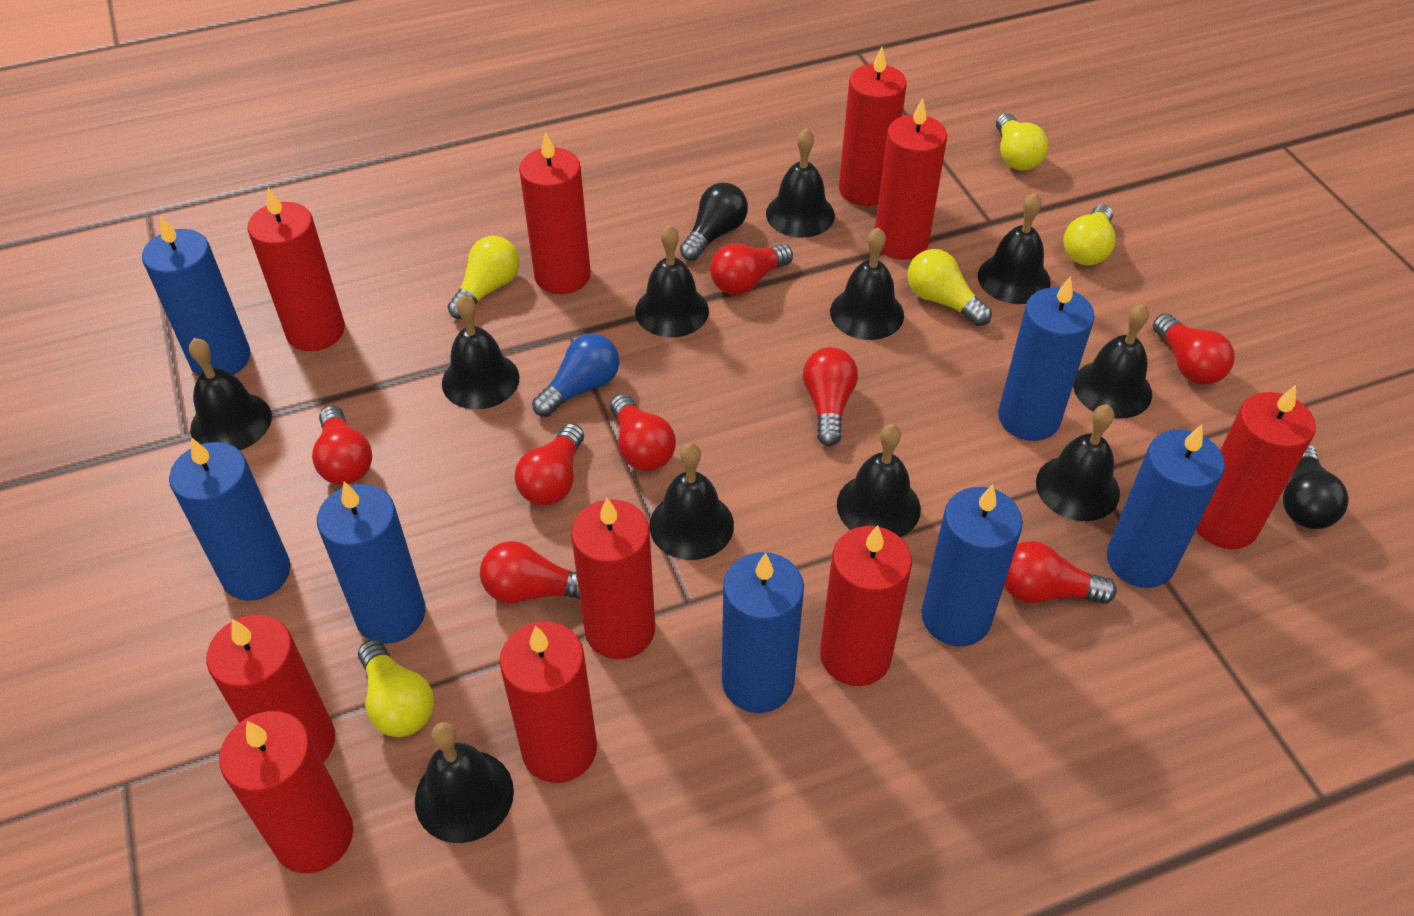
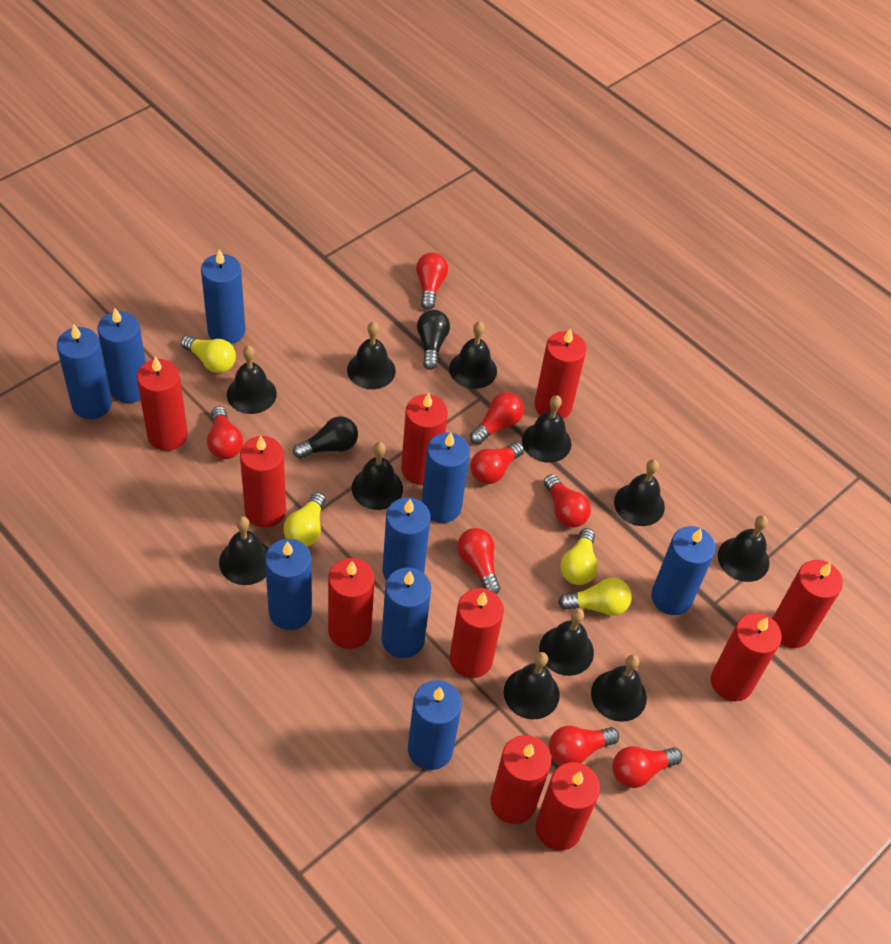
blue candle: [142,216,251,376] [169,437,290,601] [317,482,426,644] [722,552,804,713] [921,484,1023,646] [998,276,1095,441] [1107,424,1225,588] = 7 -> [57,324,112,419] [98,308,146,403] [201,249,245,344] [265,539,312,630] [381,567,431,658] [382,497,431,580] [408,680,462,770] [422,432,470,523] [651,526,716,615] = 9
blue light bulb: [532,334,619,417] = 1 -> none = 0
yellow light bulb: [358,639,434,737] [448,236,520,319] [907,249,992,326] [996,113,1048,170] [1063,204,1116,265] = 5 -> [181,335,236,373] [283,492,326,547] [558,578,632,616] [560,528,598,585] = 4

